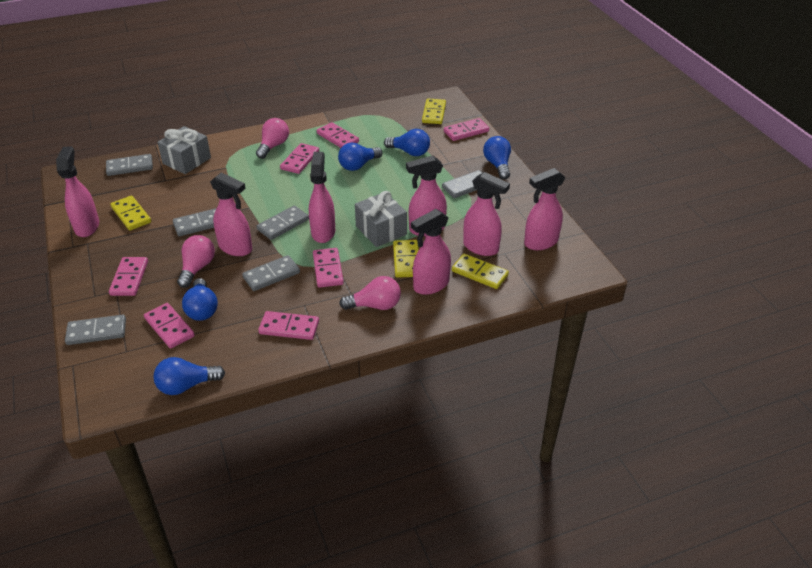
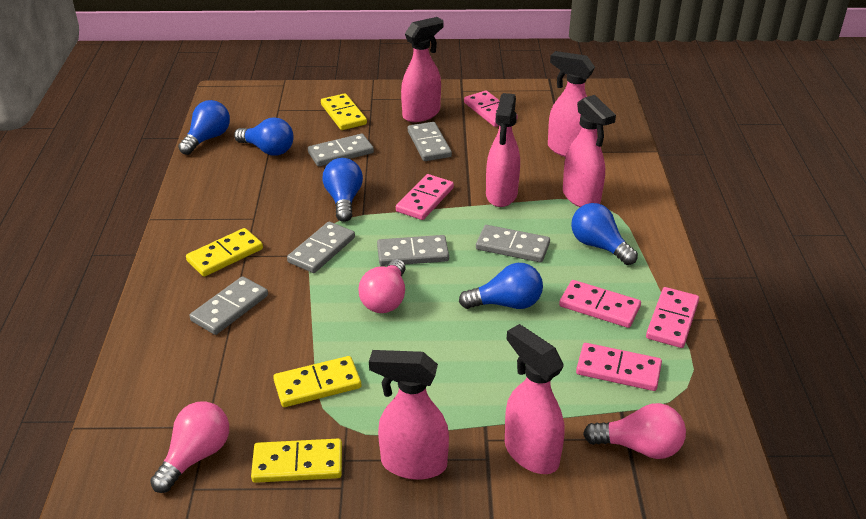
grey gift: [157,126,211,174] [355,191,407,247] = 2 -> none = 0
pink domino: [109,257,148,296] [144,303,195,349] [258,311,319,340] [280,143,319,174] [313,248,344,288] [317,122,359,148] [444,118,489,141] = 7 -> [396,174,454,220] [464,91,518,127] [559,280,641,328] [576,343,662,391] [646,287,699,348] = 5
pink spray bottle: [56,146,99,237] [210,172,252,256] [309,152,335,243] [406,155,447,236] [411,209,451,295] [463,172,510,256] [524,168,565,250] = 7 -> [369,350,449,480] [401,17,444,122] [486,93,520,207] [505,324,564,474] [548,51,595,157] [563,95,616,207] = 6

